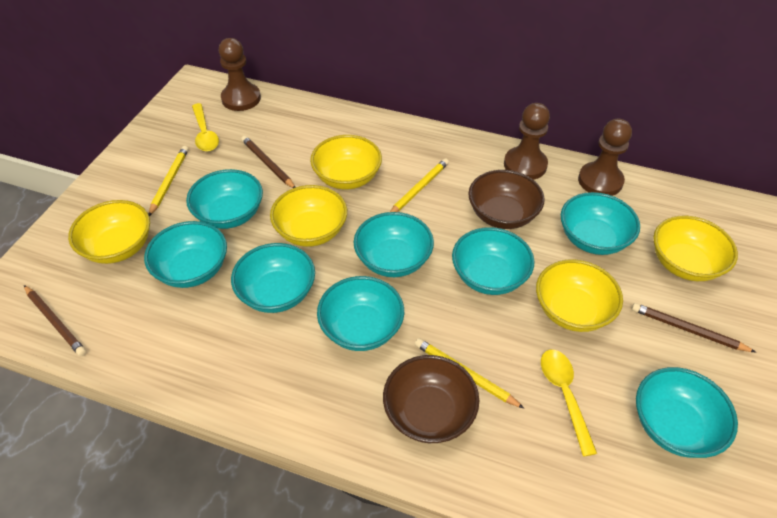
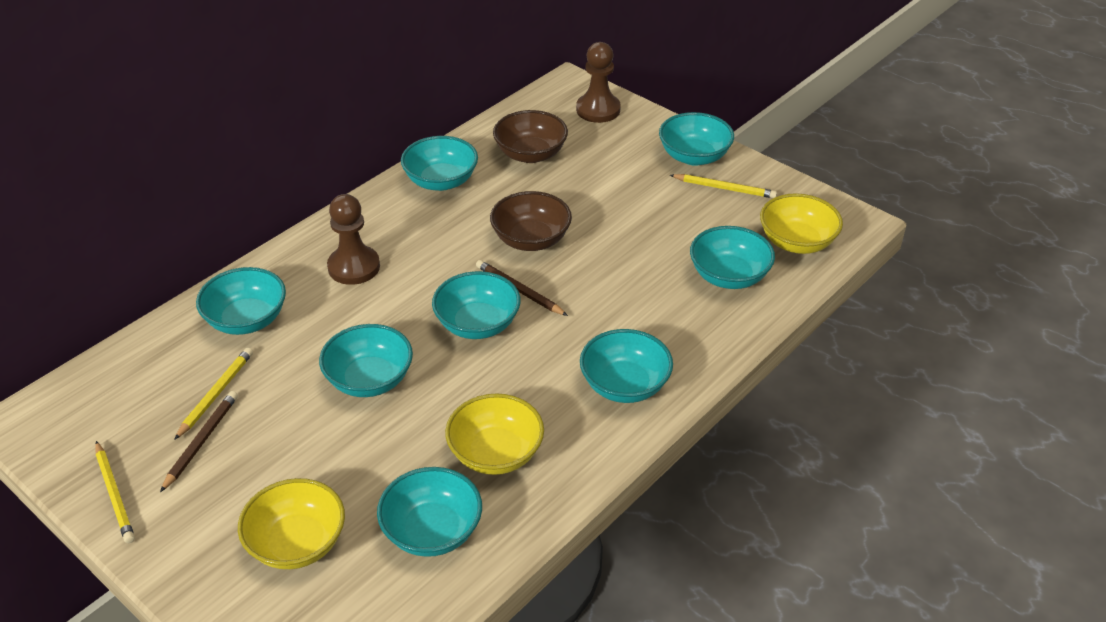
brown pawn: [219,38,261,111] [504,103,550,180] [578,119,632,196] = 3 -> [327,194,380,285] [576,42,621,123] = 2
brown pencil: [24,285,86,356] [241,136,296,188] [632,303,756,352] = 3 -> [160,391,238,492] [476,260,568,316] = 2
yellow bowl: [68,200,150,264] [270,185,347,247] [310,135,382,189] [536,259,623,332] [653,216,738,281] = 5 -> [238,478,345,569] [445,393,544,475] [760,193,843,254] = 3
yellow spoon: [192,103,219,151] [541,350,597,456] = 2 -> none = 0

